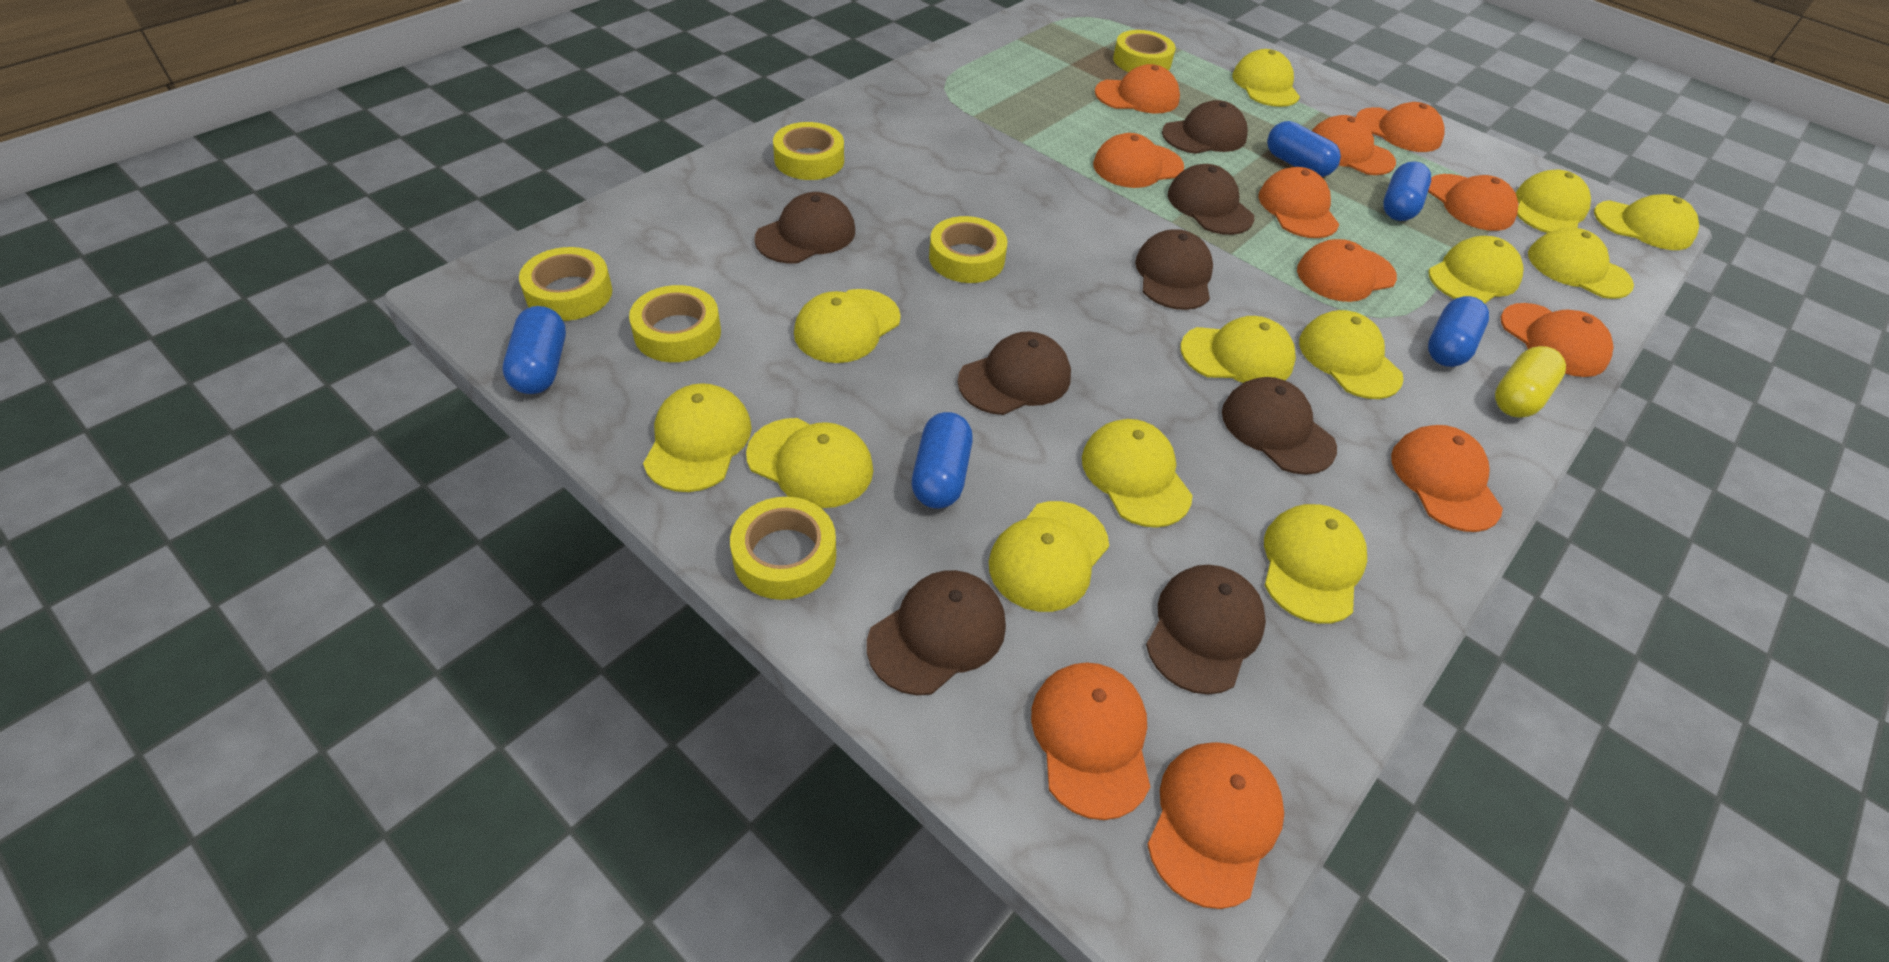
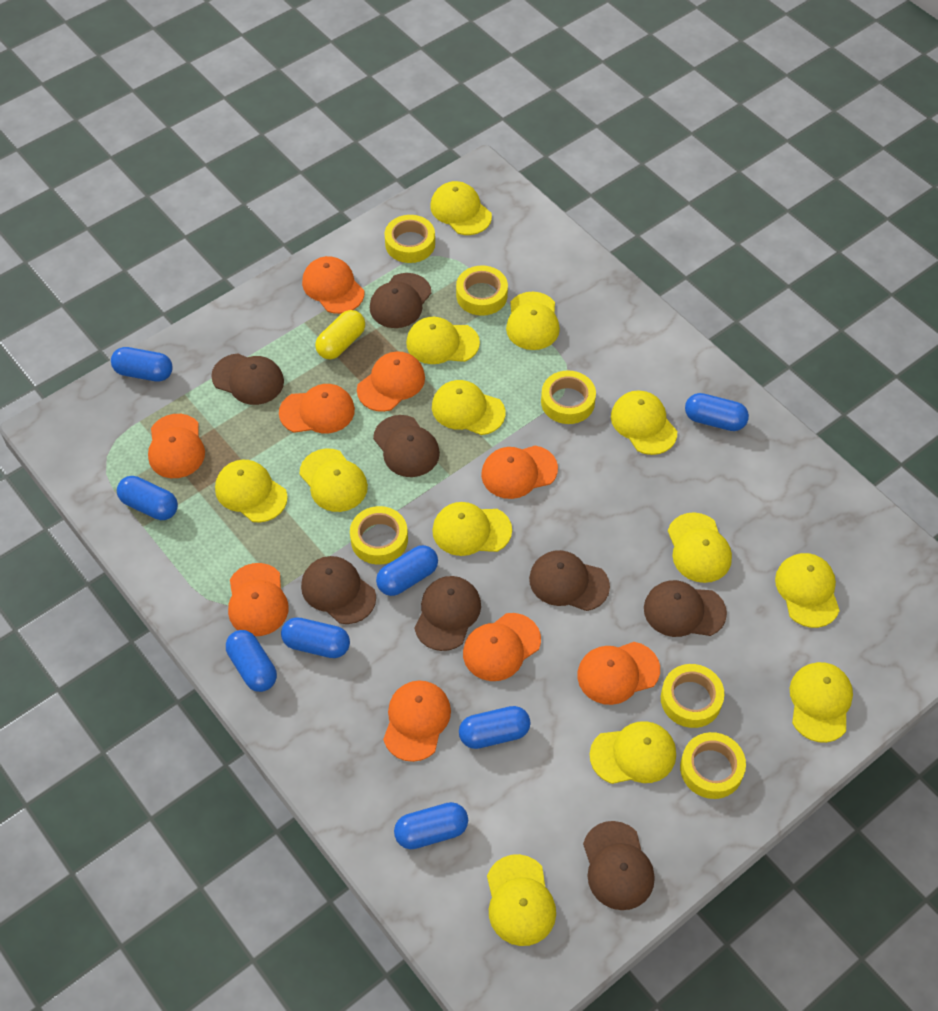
blue capsule: [503,306,566,394] [912,412,973,509] [1267,121,1341,177] [1383,162,1431,221] [1428,296,1489,367] = 5 -> [111,347,173,382] [117,476,178,520] [226,630,277,692] [281,617,350,658] [376,545,438,596] [394,802,468,849] [459,706,531,749] [685,393,749,431] = 8
orange cap: [1031,662,1150,820] [1093,133,1184,188] [1095,64,1180,114] [1147,742,1284,909] [1259,167,1339,238] [1297,239,1397,302] [1312,115,1396,175] [1356,102,1445,152] [1391,425,1503,532] [1428,174,1518,231] [1501,303,1614,377] = 11 -> [148,414,205,478] [228,563,289,636] [279,384,355,433] [302,256,364,314] [357,352,425,412] [383,680,451,762] [463,613,541,681] [481,446,558,499] [577,642,660,705] = 9

